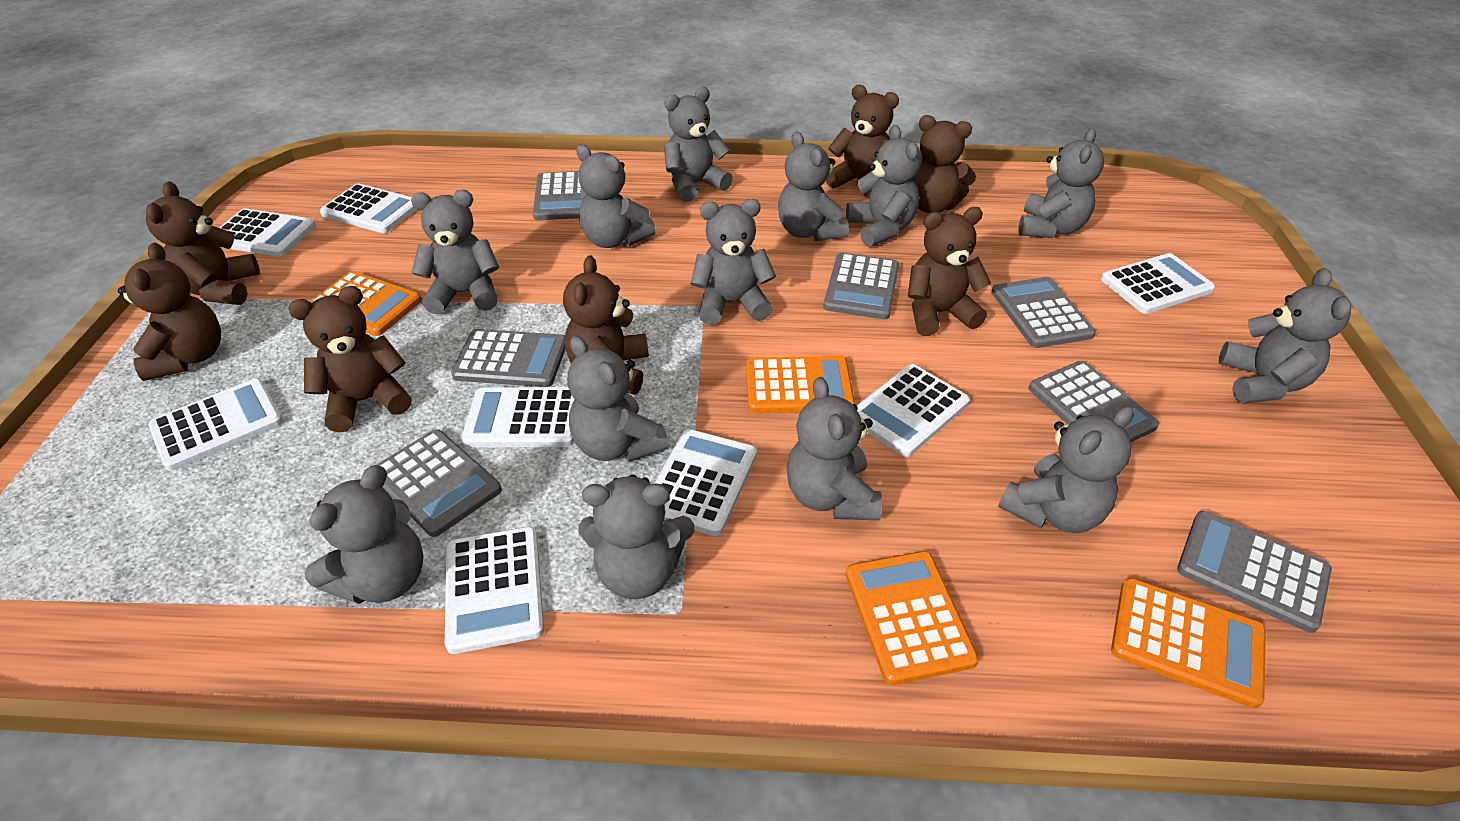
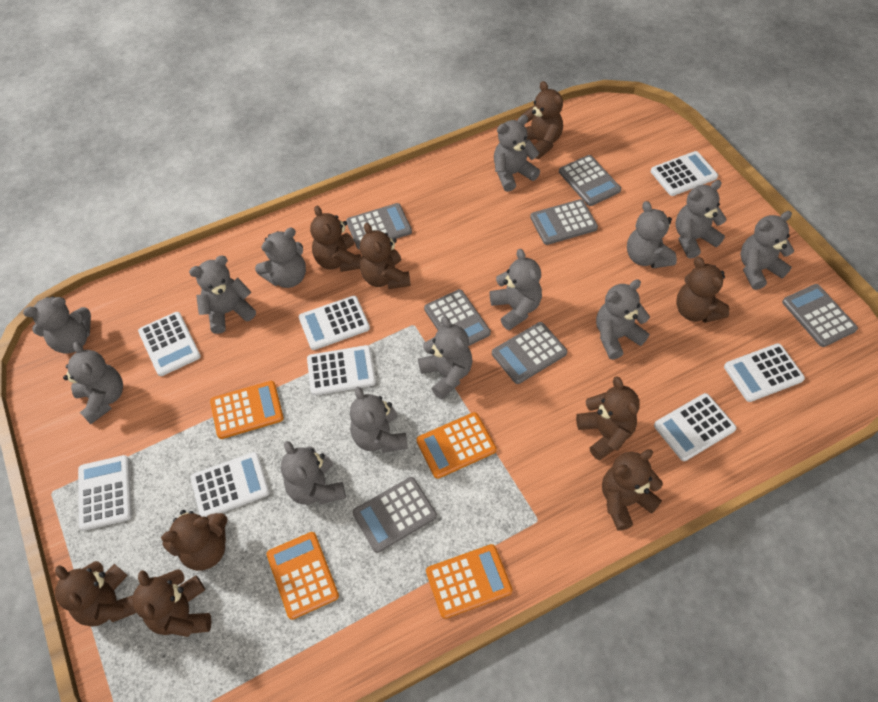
brown teddy bear: [118,242,221,381] [146,181,260,305] [288,286,412,433] [563,256,649,395] [826,85,899,199] [908,207,991,336] [913,115,976,213] = 7 -> [55,561,136,627] [132,569,211,637] [161,510,228,571] [310,206,361,272] [360,223,411,289] [521,81,563,159] [576,376,640,460] [602,449,663,531] [676,257,730,323] = 9

